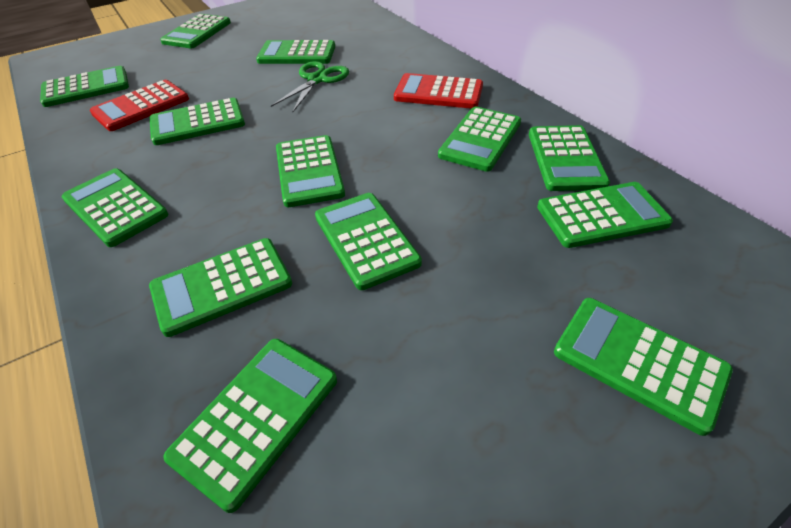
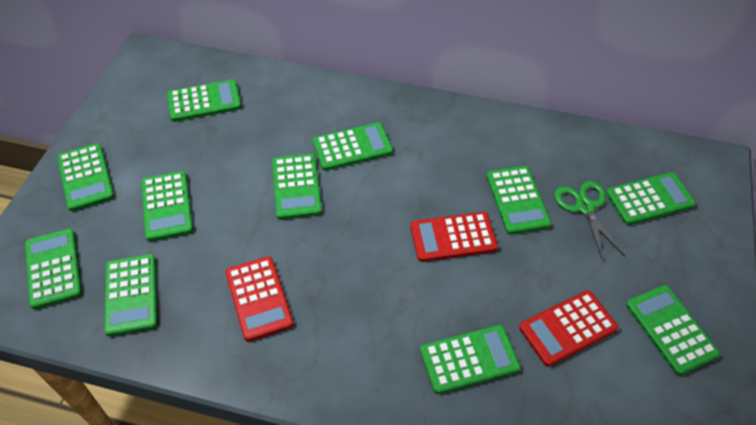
green calculator: [40,66,129,107] [62,168,168,247] [149,238,292,337] [150,98,245,145] [160,14,231,48] [163,339,337,513] [256,40,335,64] [276,135,345,207] [315,193,422,290] [438,107,521,172] [529,125,610,191] [537,182,673,248] [554,298,733,436] = 13 -> [25,229,82,309] [57,143,114,211] [104,254,157,336] [141,171,193,241] [167,79,241,122] [272,154,322,220] [313,122,393,171] [420,325,521,394] [486,166,551,234] [606,172,696,225] [626,285,720,376] = 11
red calculator: [90,80,189,131] [394,73,483,109] = 2 -> [225,256,293,342] [410,212,498,262] [519,290,618,367] = 3

